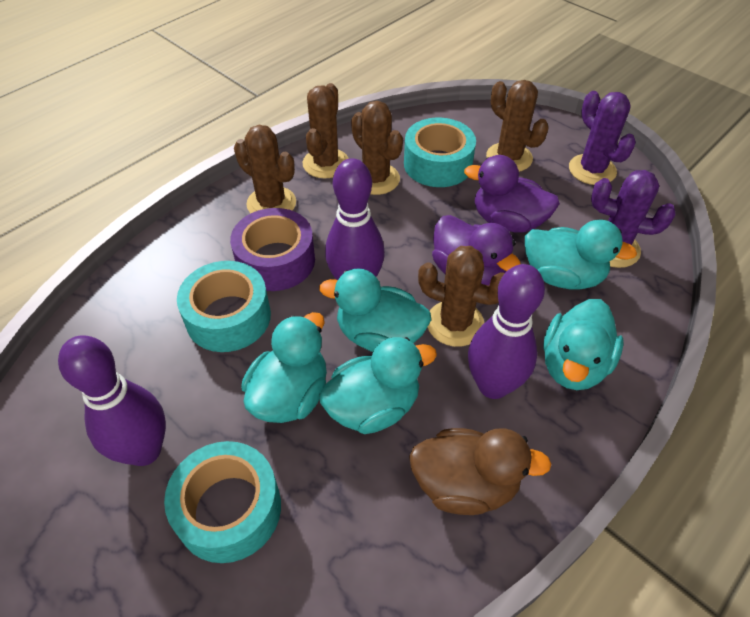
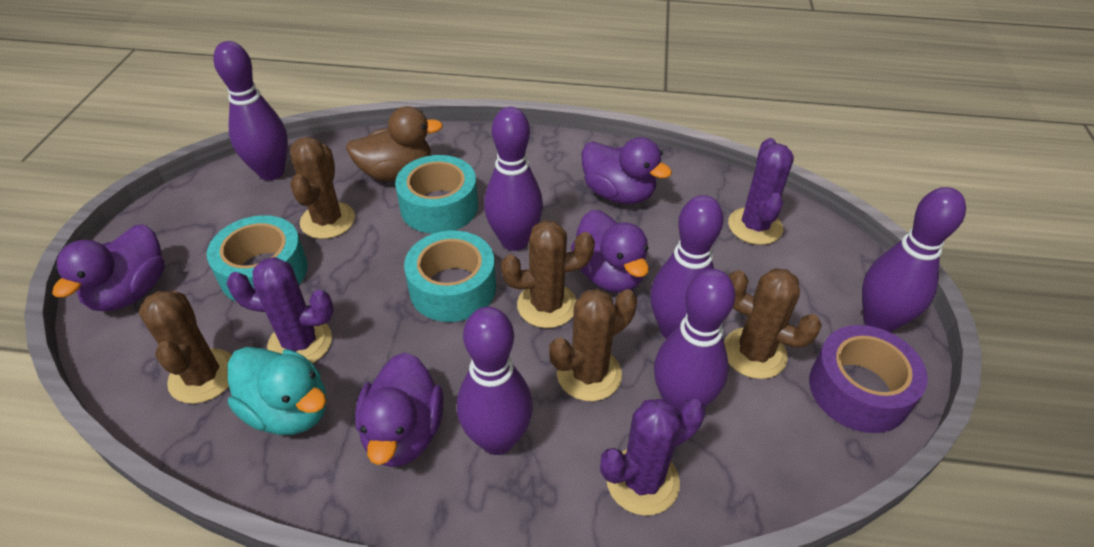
purple bowling pin: [58,335,166,466] [325,158,385,280] [468,264,545,399] = 3 -> [214,41,288,180] [457,307,533,455] [484,107,543,251] [650,195,723,339] [654,269,735,415] [862,187,966,333] = 6
purple cactus: [569,91,636,185] [591,170,675,268] = 2 -> [226,257,334,363] [600,399,705,516] [728,138,794,245] = 3
purple duck: [432,215,521,286] [464,155,560,232] = 2 -> [52,224,165,311] [355,352,444,467] [571,210,649,293] [582,137,672,204] = 4
turquoise duck: [241,312,327,423] [319,268,431,352] [319,337,437,434] [525,220,637,289] [543,299,624,390] = 5 -> [228,347,327,435] = 1

